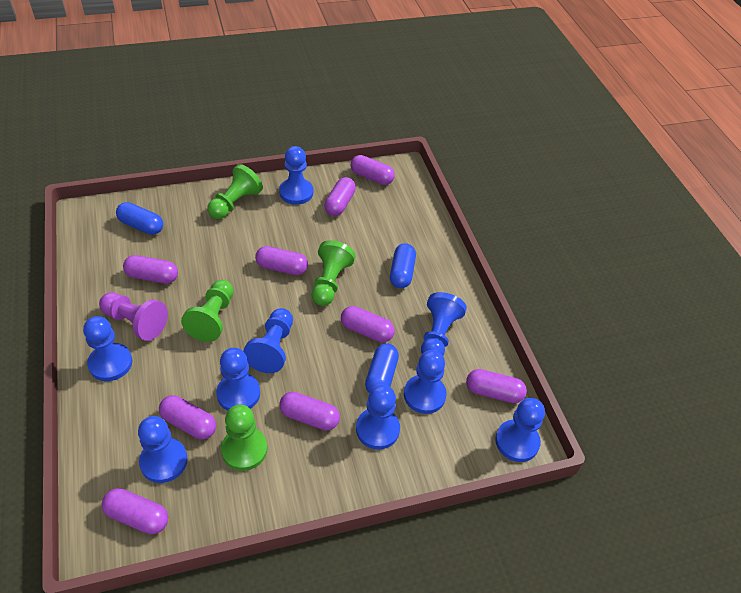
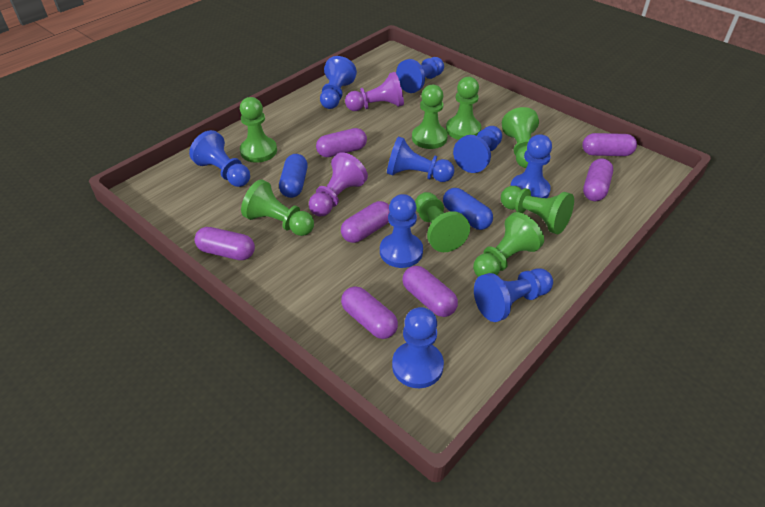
blue capsule: [116,202,163,235] [365,343,399,393] [390,243,416,288] = 3 -> [279,154,308,198] [443,188,493,230] = 2
green pawn: [181,280,234,342] [207,164,263,219] [221,405,267,471] [312,240,356,306] = 4 -> [240,97,277,163] [241,179,314,236] [412,84,448,149] [415,192,470,252] [446,77,481,140] [473,212,544,277] [501,186,574,234] [502,107,539,168] = 8
purple capsule: [102,488,168,534] [123,255,178,284] [159,395,216,439] [255,246,308,275] [279,392,340,431] [324,177,356,216] [341,306,395,343] [351,155,395,185] [466,369,527,403] = 9 -> [195,227,255,260] [316,128,367,157] [341,201,390,243] [341,286,398,339] [402,266,458,317] [582,133,637,156] [583,158,613,201] = 7
purple pawn: [99,292,168,341] = 1 -> [309,152,368,217] [345,72,404,111] = 2

